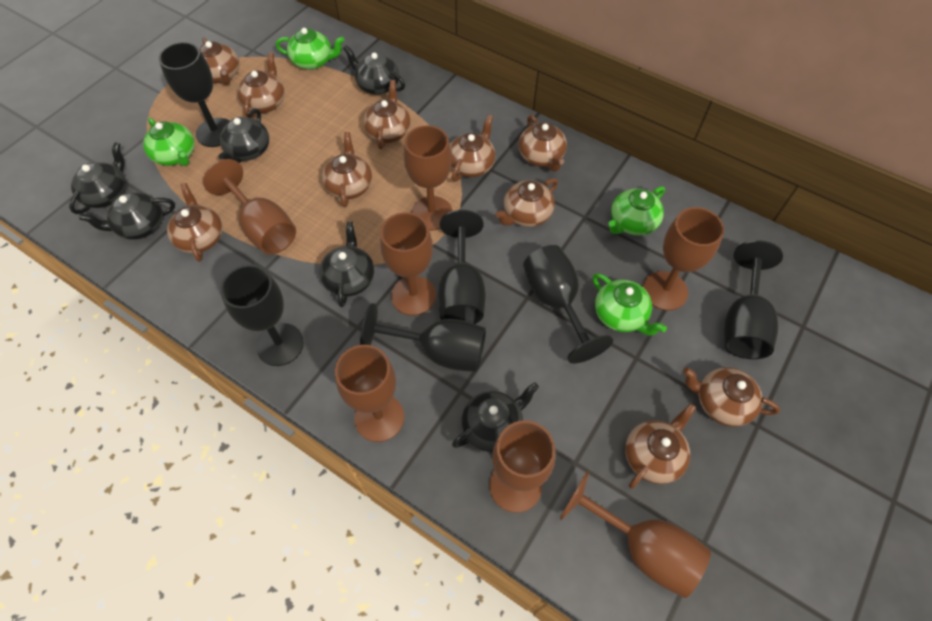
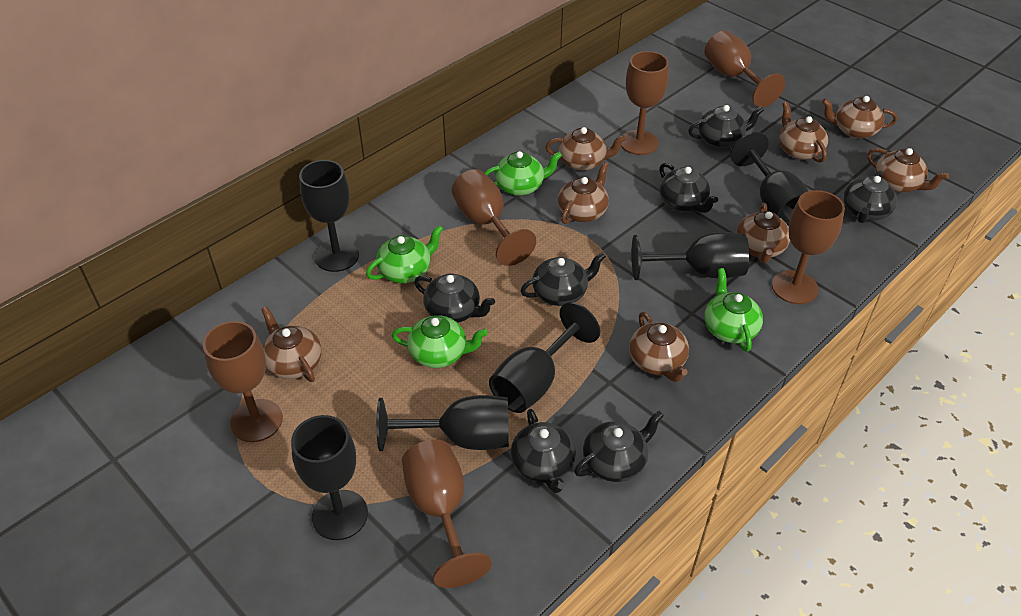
black teapot: [69,142,127,214] [79,192,175,240] [218,109,269,163] [319,222,374,308] [343,45,405,95] [452,382,539,452] = 6 -> [414,273,495,323] [511,409,576,493] [521,252,606,306] [574,411,664,482] [659,163,718,213] [688,105,764,148] [843,170,897,223] = 7
brown goblet: [203,159,296,255] [335,345,404,442] [380,212,436,316] [404,125,453,231] [489,420,555,513] [559,470,711,598] [643,207,724,311] = 7 -> [203,321,283,442] [402,440,492,588] [452,169,536,266] [621,51,669,155] [704,31,785,107] [772,190,845,304] = 6
brown teapot: [167,183,222,262] [199,38,239,85] [237,52,284,118] [322,132,372,208] [363,80,411,149] [450,115,496,182] [495,178,558,227] [518,115,567,171] [625,403,696,489] [683,367,780,427] = 10 -> [261,306,322,382] [545,127,626,171] [558,162,609,224] [629,312,689,382] [737,203,790,263] [779,102,828,163] [822,96,898,139] [867,148,949,193] = 8

